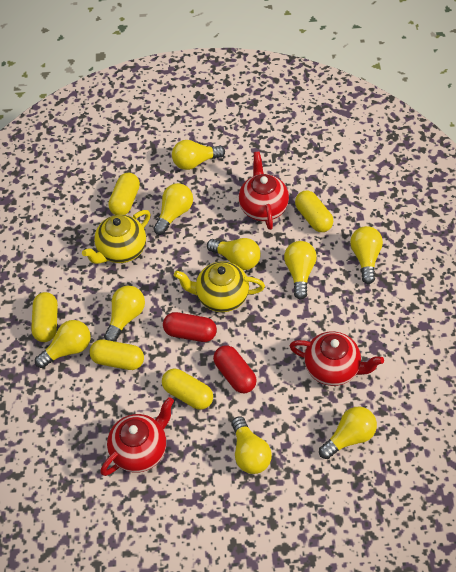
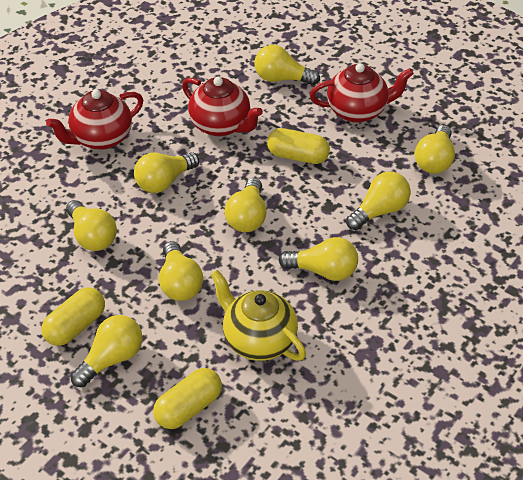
red capsule: [163,312,217,342] [213,345,257,393] = 2 -> none = 0
yellow capsule: [31,292,58,342] [89,339,144,370] [108,173,140,215] [162,369,213,410] [295,190,333,232] = 5 -> [41,287,105,346] [153,368,222,429] [267,128,330,164] = 3
yellow teapot: [82,210,151,264] [174,261,265,312] = 2 -> [210,270,306,361] = 1

